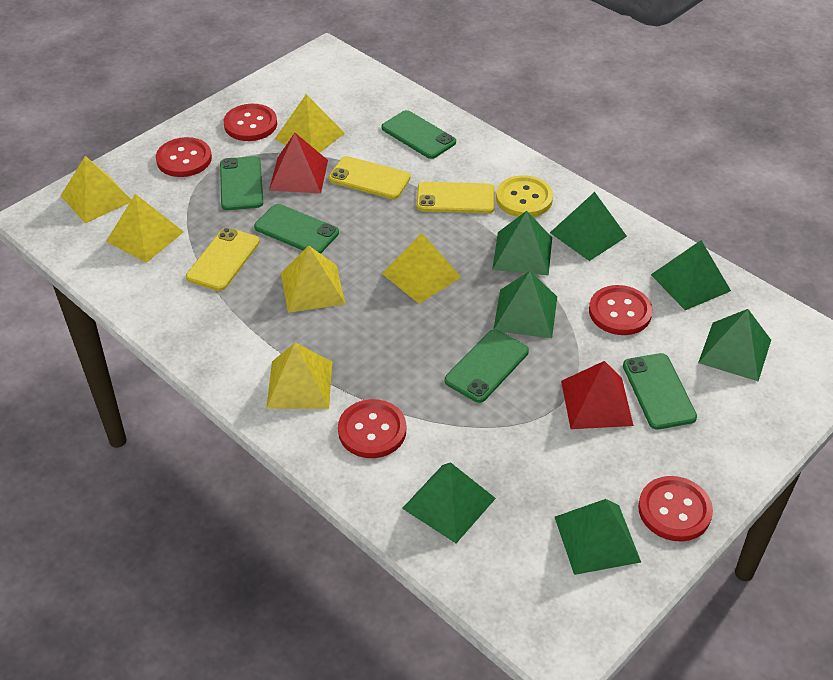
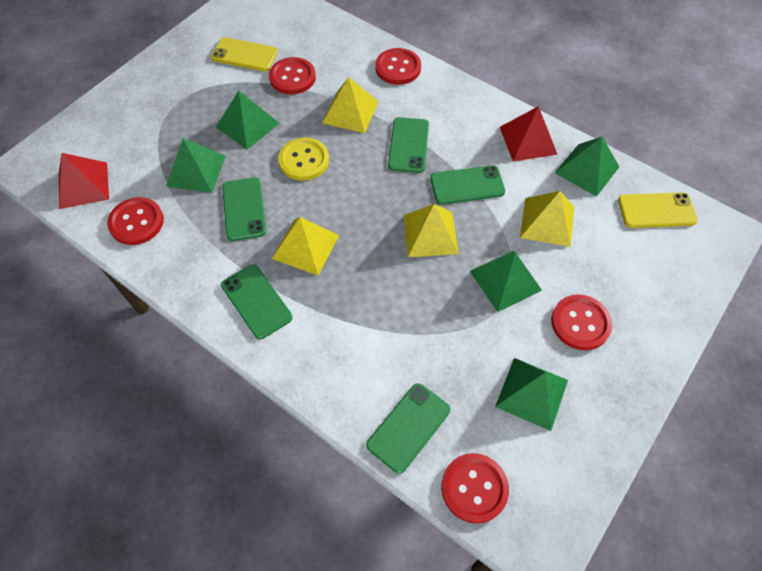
green pyramid: [402,462,496,543] [492,211,552,276] [493,271,557,338] [550,192,627,261] [555,499,641,575] [651,240,731,310] [698,309,771,381] = 7 -> [166,138,226,193] [216,91,280,149] [470,251,542,312] [495,358,568,431] [555,137,619,197] = 5
yellow phone: [186,228,260,291] [329,156,411,199] [416,182,495,213] = 3 -> [211,37,278,72] [618,193,698,228] = 2
yellow pyramid: [61,156,131,223] [106,194,184,263] [266,342,332,409] [275,94,345,153] [281,246,345,313] [382,233,461,304] = 6 -> [272,217,339,275] [322,77,379,133] [403,204,459,257] [520,191,574,247] = 4

